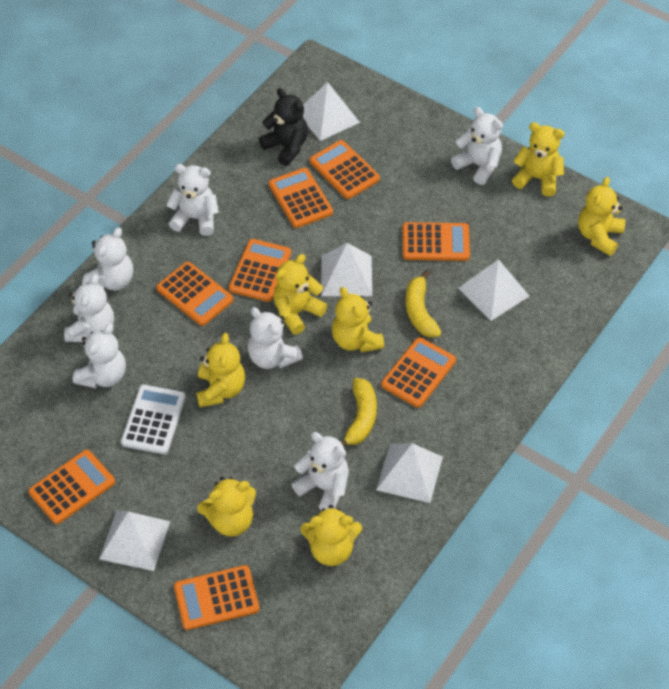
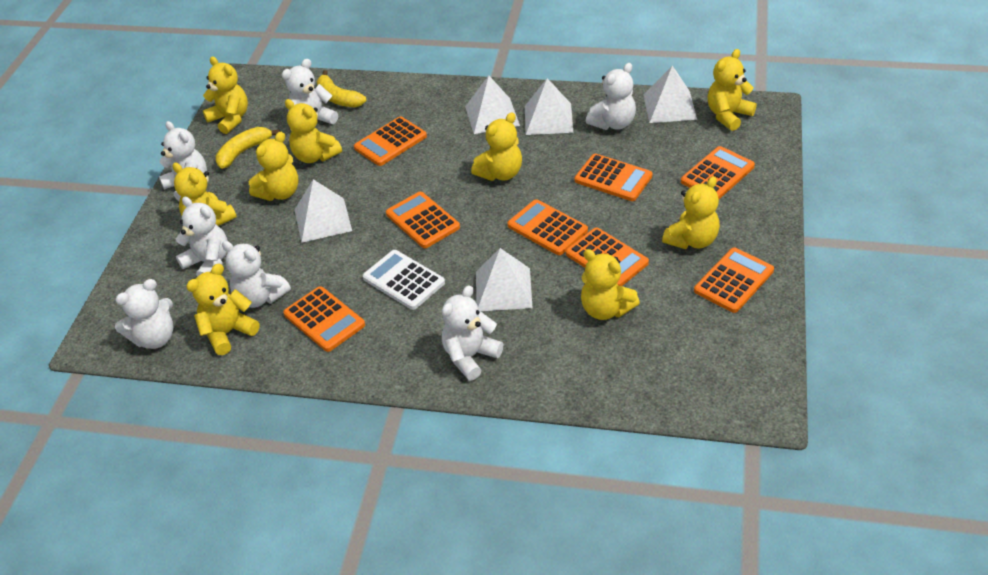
black teddy bear: [259,88,308,166] = 1 -> none = 0
yellow teddy bear: [196,333,245,407] [197,477,256,537] [273,254,327,335] [300,505,362,566] [332,287,384,352] [512,122,565,197] [578,177,625,256] = 7 -> [173,163,237,226] [186,264,260,355] [203,56,248,134] [249,132,299,201] [285,99,342,163] [471,112,522,181] [581,249,640,320] [662,176,720,249] [708,49,757,131] = 9

